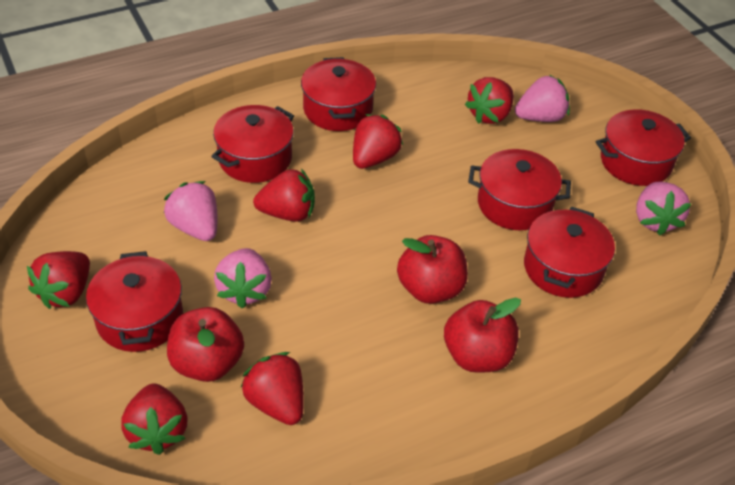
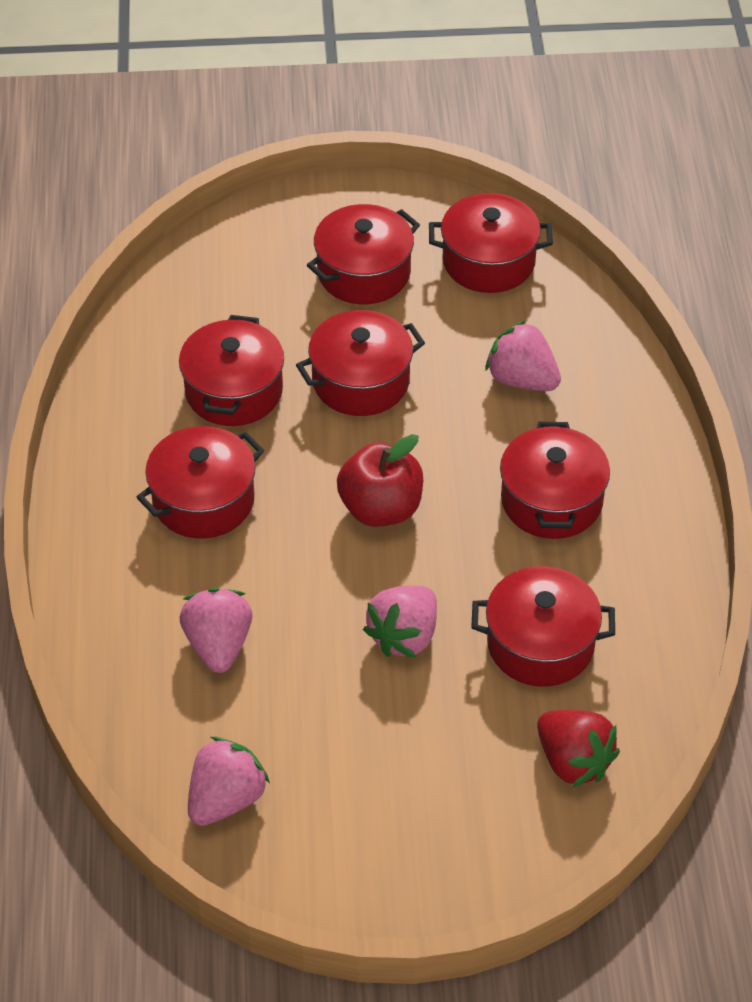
red apple: [167,307,244,382] [397,235,468,304] [444,298,521,373] = 3 -> [337,434,423,527] = 1
red pot: [86,251,183,352] [211,105,294,183] [301,57,376,131] [468,149,571,230] [524,207,615,298] [596,109,691,186] = 6 -> [137,426,264,539] [179,315,284,426] [296,310,425,416] [307,204,420,304] [429,193,553,293] [471,566,615,687] [500,421,610,539] = 7
red strawberry: [27,251,90,309] [121,383,188,455] [241,352,304,425] [253,169,315,222] [353,114,403,169] [465,77,514,124] = 6 -> [537,710,620,787] = 1

